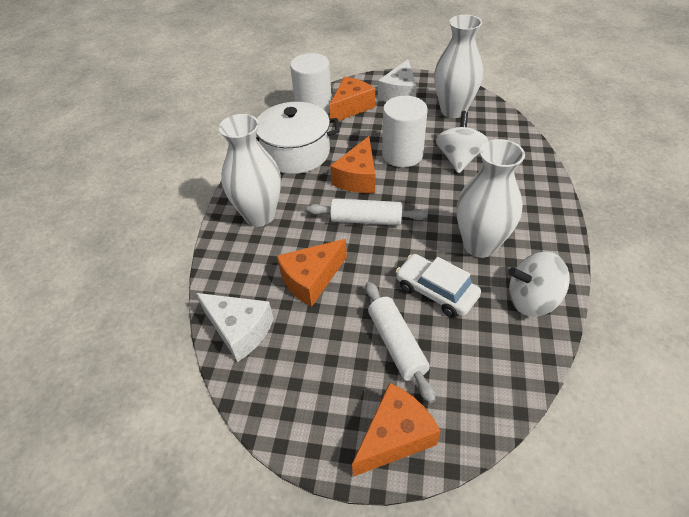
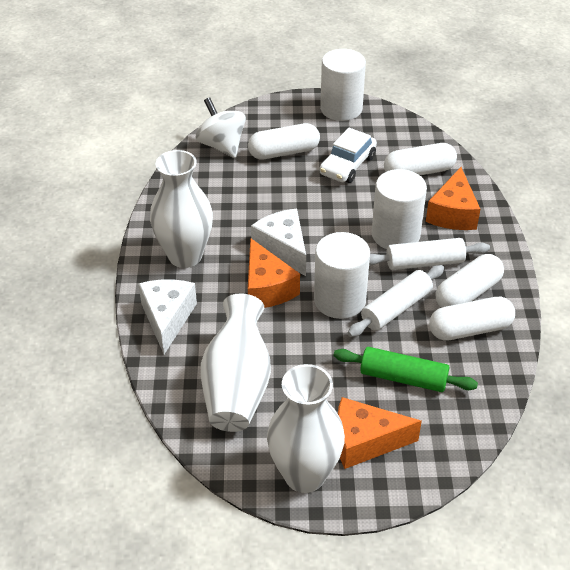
green rolling pin: none = 0 -> [333,347,478,392] = 1
orange cheese: [277,239,347,307] [329,77,375,121] [330,136,375,193] [352,383,441,477] = 4 -> [248,238,300,308] [338,397,422,469] [426,167,480,230] = 3
white capsule: none = 0 -> [248,123,320,160] [384,143,457,175] [429,297,515,341] [436,254,504,308] = 4
white cylinder: [290,53,332,114] [382,96,428,167] = 2 -> [314,232,370,319] [320,49,366,121] [372,169,427,249] = 3
white pot: [256,102,339,174] = 1 -> none = 0
white spinning top: [435,111,489,174] [508,252,570,316] = 2 -> [196,97,246,158] = 1

